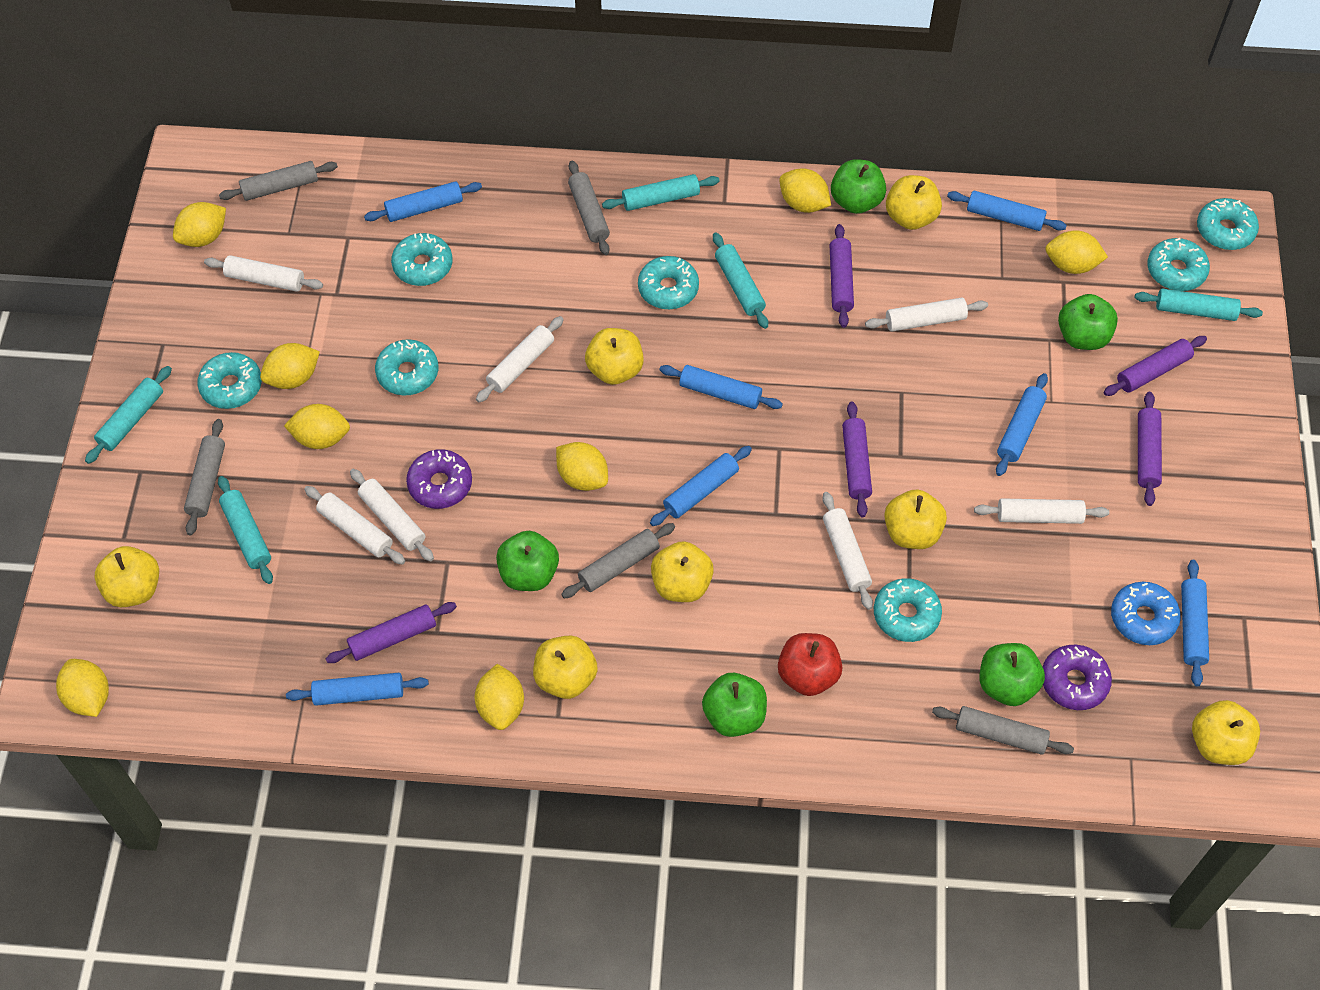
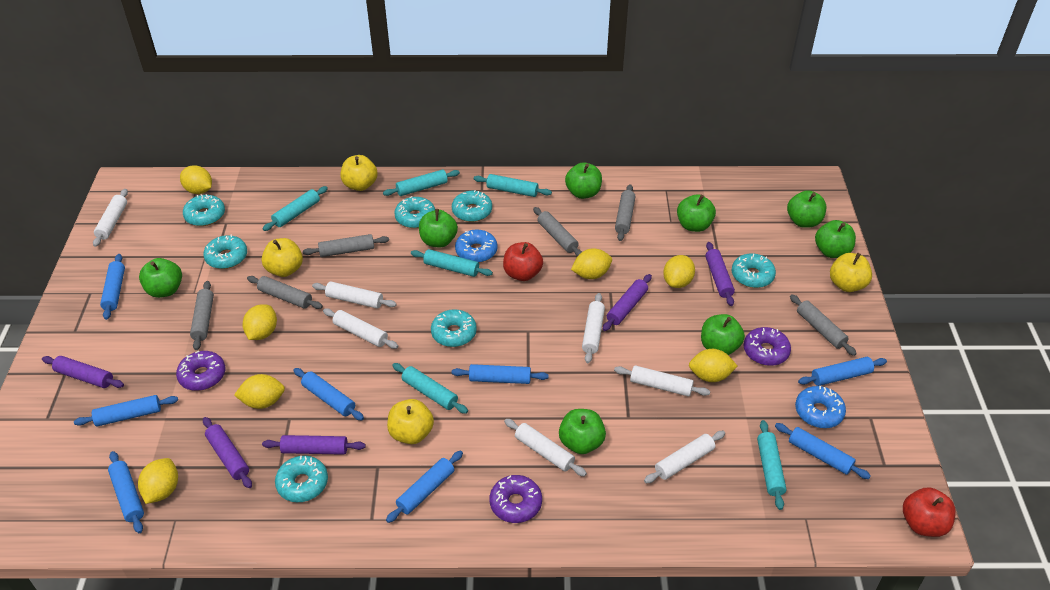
blue donut: [1111,582,1181,645] = 1 -> [455,230,498,263] [795,386,846,428] = 2
blue rolling pin: [286,673,429,706] [364,181,482,222] [650,446,752,526] [659,365,783,409] [947,191,1067,231] [996,373,1048,476] [1181,560,1209,687] = 7 -> [74,395,178,426] [100,254,125,320] [108,451,144,533] [293,368,364,420] [386,451,463,523] [452,364,549,384] [775,423,871,479] [798,357,887,386] = 8
green apple: [496,531,559,591] [702,673,767,737] [831,159,886,214] [980,643,1045,706] [1058,294,1118,350] = 5 -> [139,258,182,298] [419,209,458,248] [559,409,606,454] [565,162,602,199] [677,195,716,232] [701,314,745,355] [787,190,826,228] [815,220,856,258] = 8
grey rolling pin: [184,419,225,535] [219,161,338,201] [561,523,675,598] [568,161,610,255] [932,706,1074,755] = 5 -> [190,281,214,350] [247,276,323,309] [303,234,389,257] [533,207,582,256] [615,184,636,241] [790,294,857,356] = 6
purple donut: [406,449,472,509] [1043,645,1112,710] = 2 -> [176,351,225,391] [490,475,542,523] [743,327,791,366] = 3
red apple: [778,633,842,696] = 1 -> [503,242,543,281] [903,487,956,537] = 2
turquoise rolling pin: [85,366,172,464] [218,476,273,584] [602,174,719,211] [713,233,768,329] [1135,289,1263,321] = 5 -> [263,186,328,231] [383,169,460,196] [392,363,468,414] [411,249,493,277] [474,174,552,197] [757,420,786,510] = 6
yellow apple: [95,546,159,607] [533,635,598,699] [585,328,644,385] [651,541,714,602] [884,489,947,549] [886,175,942,230] [1192,700,1260,765] = 7 -> [262,238,303,277] [341,155,378,191] [387,399,434,444] [830,253,872,292] = 4
yellow lemon: [56,659,109,717] [173,202,226,247] [260,343,320,389] [284,404,350,449] [475,664,524,730] [556,442,608,491] [779,168,831,213] [1045,230,1108,274] = 8 -> [138,458,178,504] [180,165,212,194] [234,374,285,409] [243,304,277,340] [571,249,612,279] [663,255,695,288] [689,349,737,382] = 7

